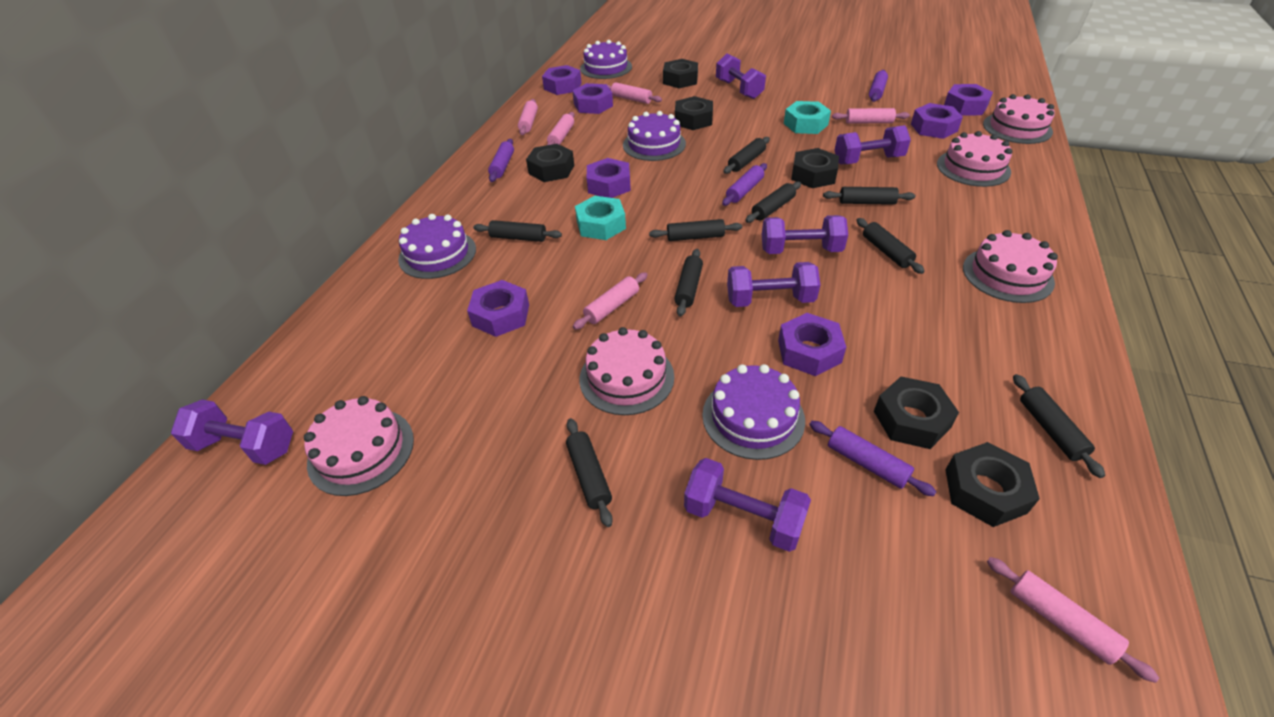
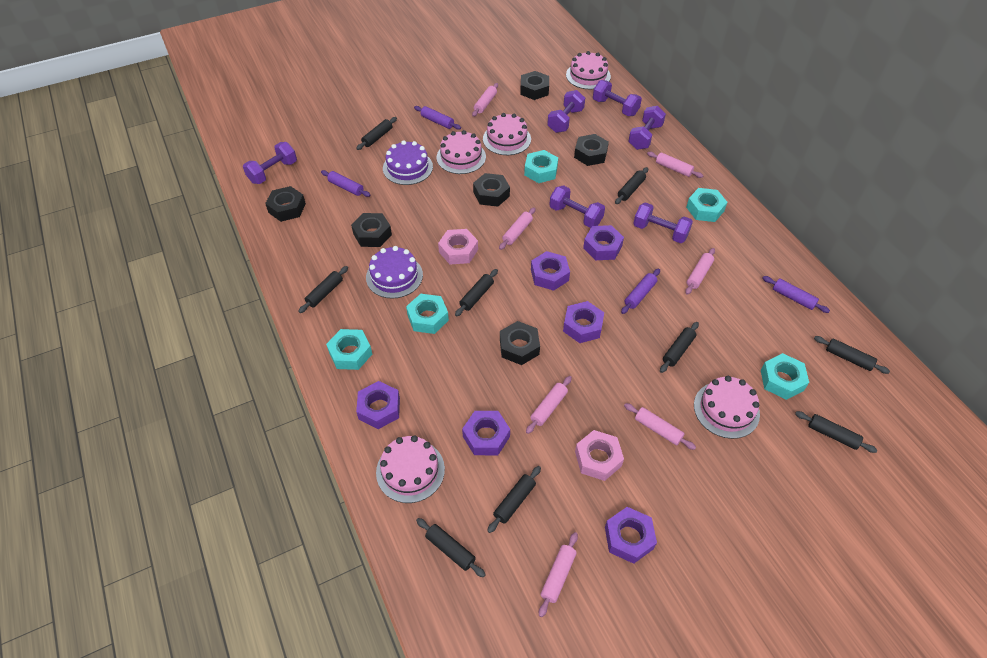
pink nut: none = 0 -> [438,229,478,264] [575,430,624,481] = 2
pink rolling pin: [518,99,538,135] [547,112,575,145] [573,272,648,330] [607,82,662,104] [832,108,910,124] [987,557,1159,683] = 6 -> [472,83,498,117] [499,207,536,250] [526,376,572,434] [539,532,578,617] [624,403,696,450] [647,152,703,178] [685,248,715,295] = 7
purple cake: [398,214,476,279] [580,40,632,79] [623,111,686,161] [702,364,805,460] = 4 -> [366,246,423,299] [383,141,433,185] = 2
purple nut: [467,280,529,337] [542,65,582,95] [572,83,613,114] [587,158,631,198] [778,313,846,376] [911,103,963,139] [944,84,993,115] = 7 -> [356,381,400,429] [462,411,510,455] [531,251,570,291] [563,301,604,343] [583,225,624,260] [605,507,657,564] = 6
turquoise nut: [575,196,626,240] [784,101,831,134] = 2 -> [326,329,372,370] [406,294,449,334] [524,150,558,183] [686,188,727,222] [761,353,809,400] = 5

